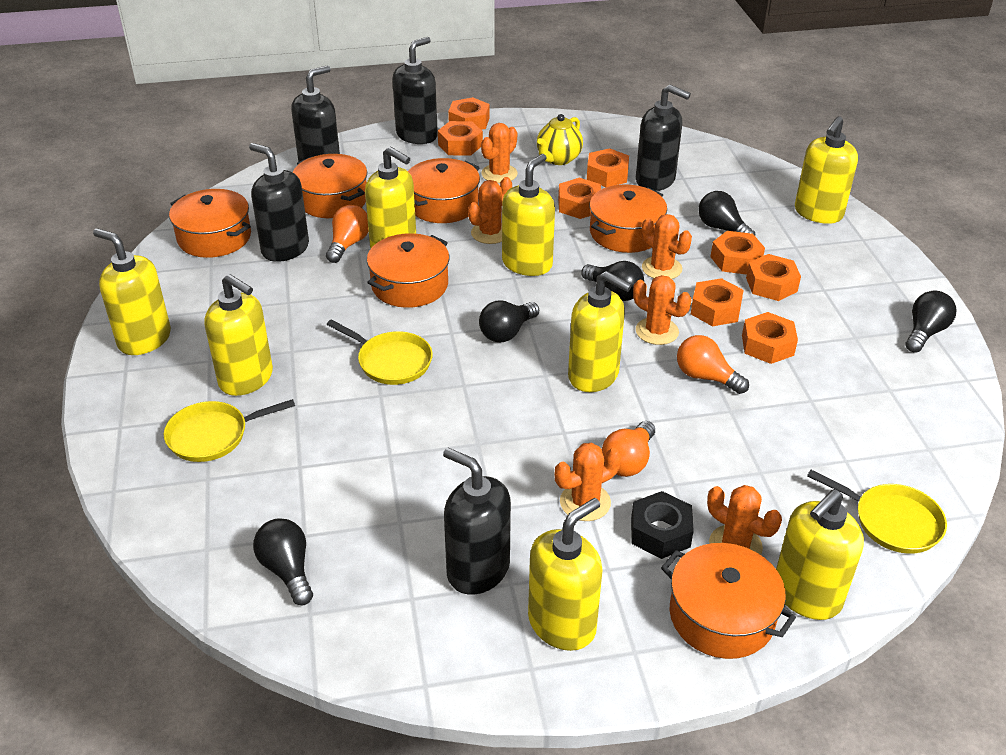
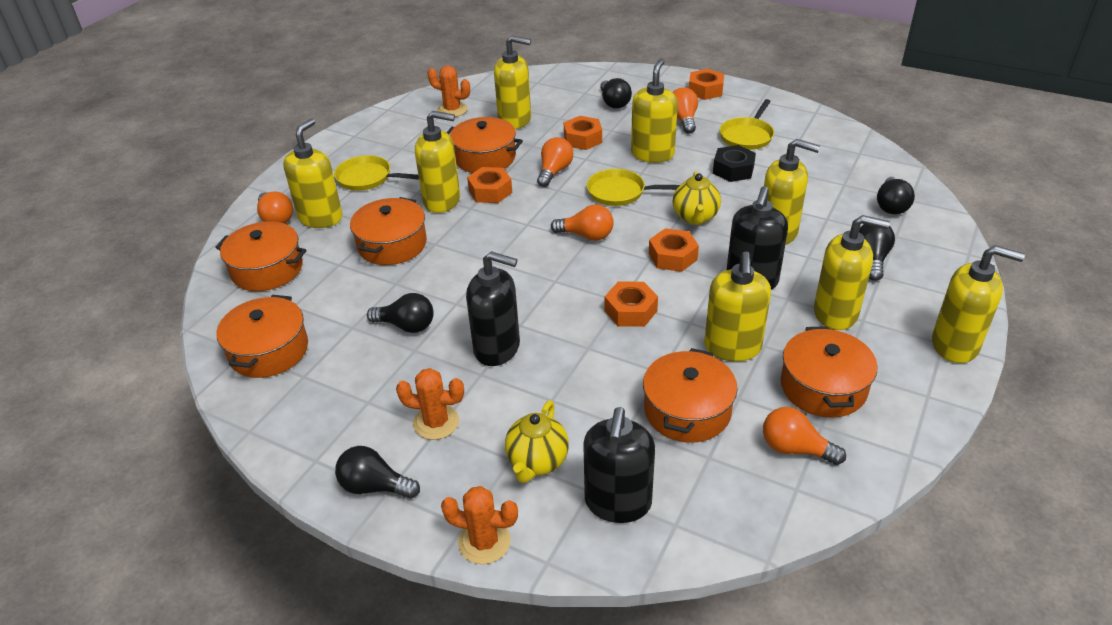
black soap dispenser: [249,143,309,262] [291,65,340,162] [392,37,438,144] [443,448,511,595] [636,85,691,191] = 5 -> [466,251,520,366] [584,407,655,523] [726,186,788,290] = 3
orange cactus: [468,177,512,244] [481,123,518,183] [555,443,621,521] [633,275,691,345] [642,214,692,279] [707,485,782,555] = 6 -> [396,368,464,440] [427,66,470,117] [441,486,518,564] = 3
orange light bulb: [326,205,369,263] [602,421,655,477] [677,335,749,394] = 3 -> [257,192,293,224] [537,137,573,187] [551,204,614,241] [673,87,698,134] [763,407,846,465] = 5
orange nut: [438,121,483,156] [448,97,490,130] [558,178,601,219] [587,148,629,187] [691,278,744,326] [710,231,765,275] [742,312,798,364] [746,254,801,301] = 8 -> [467,167,512,203] [564,116,602,150] [605,282,658,327] [649,228,699,272] [689,69,724,100] = 5
yellow teapot: [537,114,583,165] = 1 -> [505,401,569,483] [673,172,721,225] = 2

